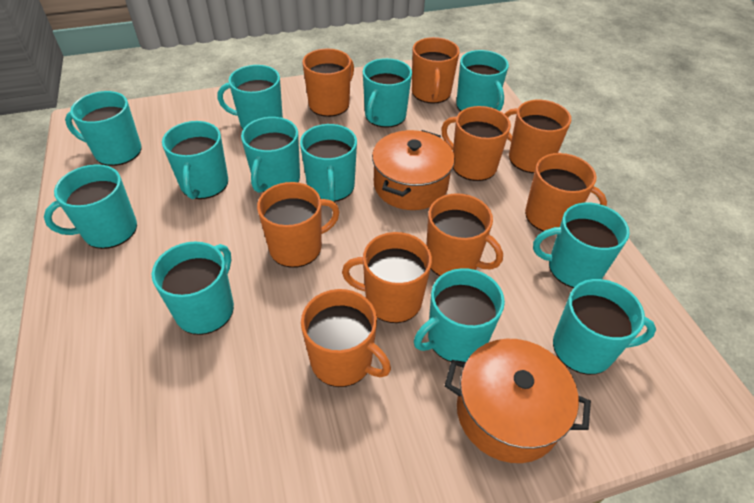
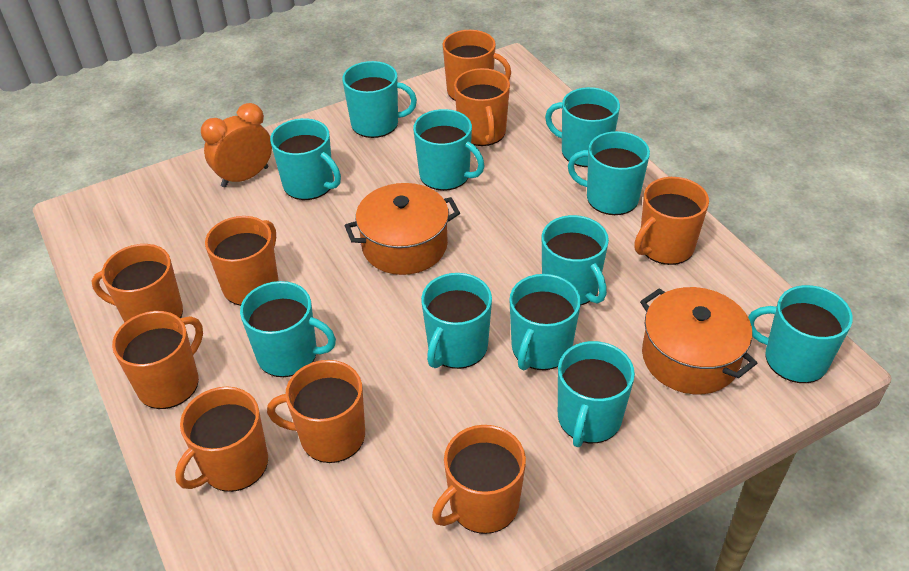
orange clock: none = 0 -> [201,103,272,187] = 1
turquoise mug: [44,164,137,249] [65,91,142,166] [152,241,234,335] [162,121,228,199] [218,65,283,129] [241,117,300,193] [300,124,357,202] [363,58,412,128] [414,268,505,362] [456,50,509,111] [533,203,630,288] [553,279,656,375] = 12 -> [240,281,336,377] [270,118,341,200] [342,61,417,138] [413,109,485,191] [421,273,492,369] [509,274,581,370] [542,215,609,306] [545,87,620,167] [558,341,635,447] [568,131,650,215] [748,285,853,383] = 11

